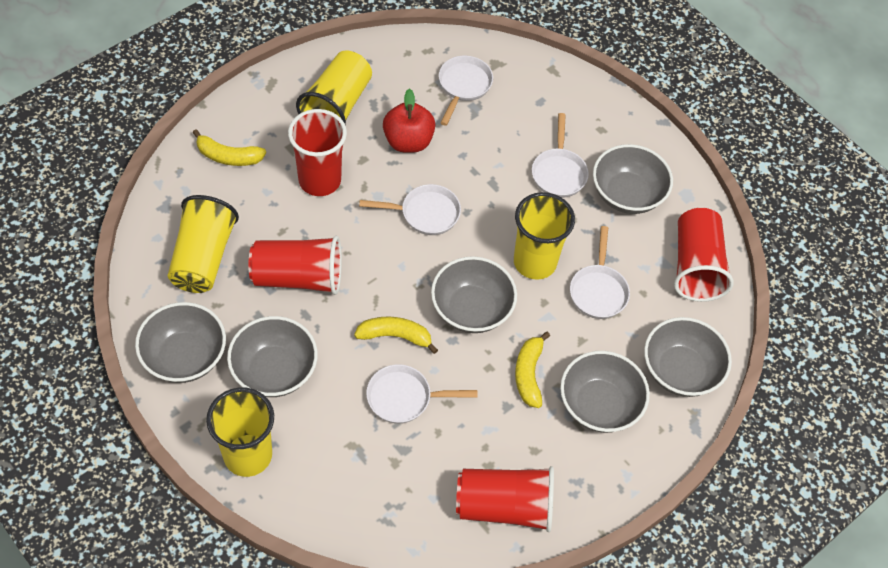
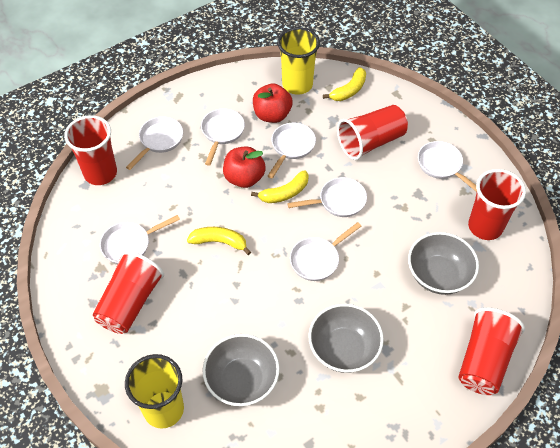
grey bowl: [135,302,226,383] [227,316,318,397] [431,256,517,333] [560,351,650,433] [593,144,673,214] [644,317,732,397] = 6 -> [202,334,280,406] [308,304,384,373] [408,232,479,295] = 3
red apple: [383,88,435,153] = 1 -> [223,146,266,188] [253,83,293,123] = 2
red cup: [248,236,342,295] [288,109,347,196] [456,466,554,532] [674,208,734,302] = 4 -> [64,115,117,185] [93,251,164,334] [337,105,408,160] [458,307,525,395] [468,169,526,240] = 5
white pan: [359,184,461,235] [366,364,477,424] [439,56,493,126] [532,113,589,198] [570,226,630,319] = 5 -> [100,215,180,264] [126,116,183,170] [201,109,245,166] [268,123,316,178] [287,177,367,217] [290,222,361,281] [418,141,477,192] = 7
yellow cup: [168,195,239,293] [206,387,274,477] [296,51,372,125] [514,192,575,279] = 4 -> [125,354,184,429] [277,27,320,95] = 2

